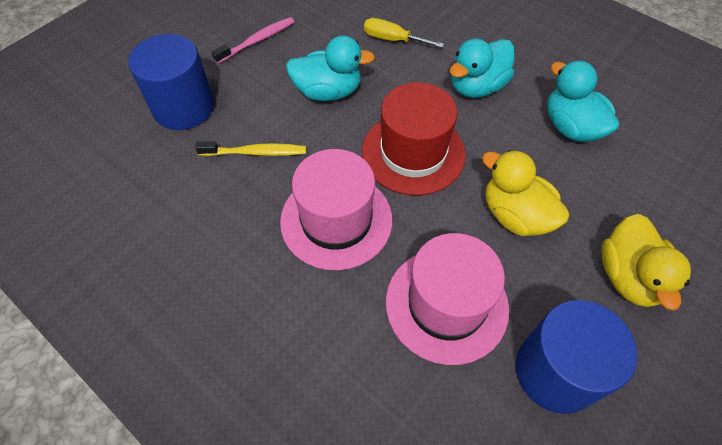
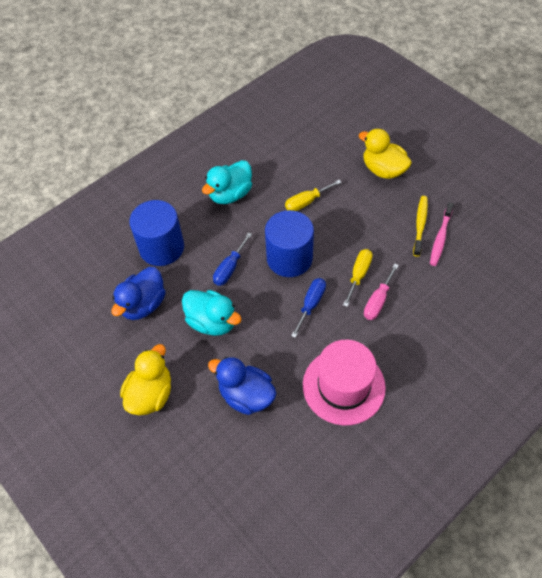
blue duck: none = 0 -> [112,267,166,320] [208,357,276,415] = 2
blue screwdriver: none = 0 -> [213,232,252,286] [291,278,326,338] = 2
pink hat: [280,149,392,270] [386,233,509,365] = 2 -> [303,340,386,425] = 1
pink screwdriver: none = 0 -> [364,264,399,320] = 1
red hat: [362,82,466,195] = 1 -> none = 0
turquoise duck: [286,36,375,101] [449,38,515,98] [547,61,619,142] = 3 -> [182,290,241,336] [202,160,252,204] = 2
yellow screwdriver: [364,18,444,48] = 1 -> [285,180,342,211] [343,249,373,307] = 2

